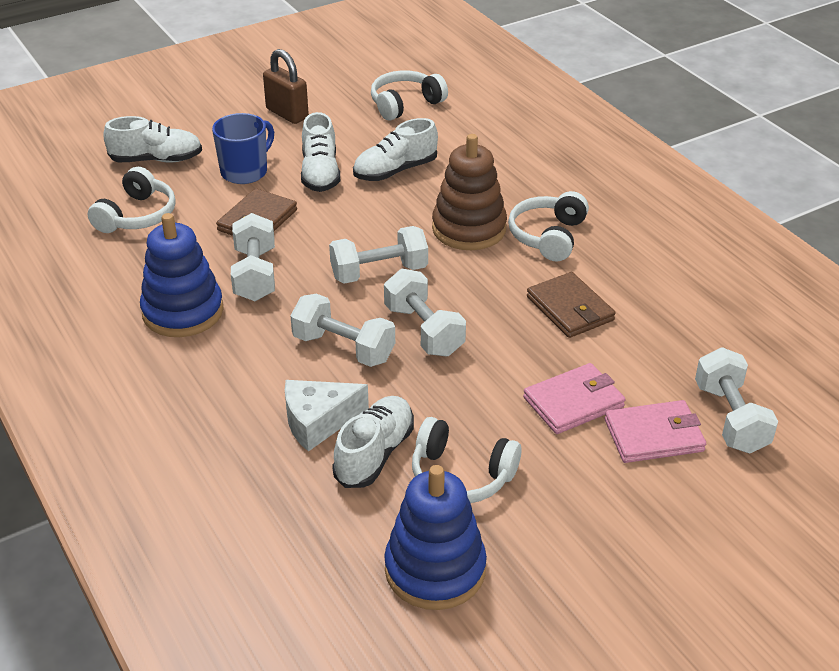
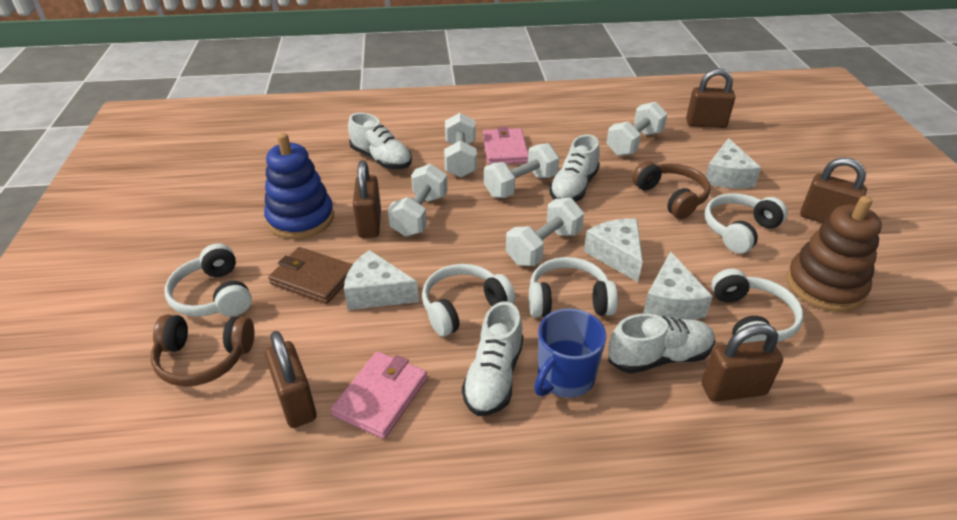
blue stacking toy: [140,213,224,337] [384,465,487,610] = 2 -> [264,133,334,239] = 1
brown headphones: none = 0 -> [151,314,254,386] [632,161,710,219] = 2
brown padlock: [263,49,309,124] = 1 -> [265,331,317,428] [353,160,381,238] [686,69,735,128] [701,324,783,402] [800,157,867,223] = 5
brown wallet: [216,188,297,236] [527,272,615,338] = 2 -> [268,247,353,304] = 1
white cheese: [285,380,369,452] = 1 -> [344,250,419,310] [584,219,643,282] [643,251,713,320] [706,138,761,189] = 4
white headphones: [87,167,176,233] [371,70,448,121] [412,417,521,503] [508,191,589,261] = 4 -> [164,244,252,317] [422,264,515,337] [529,257,618,318] [705,193,788,254] [711,268,803,343] = 5

